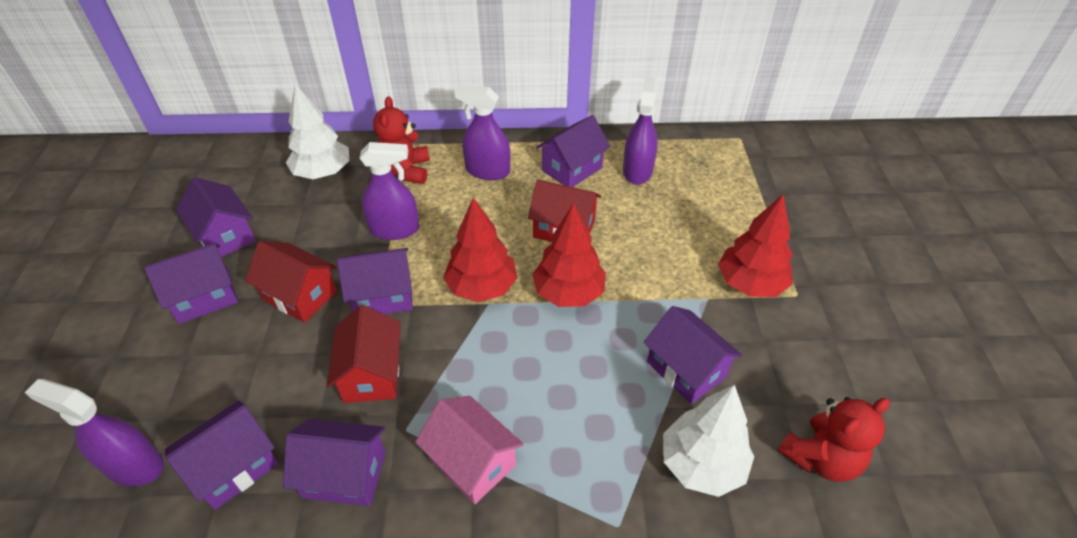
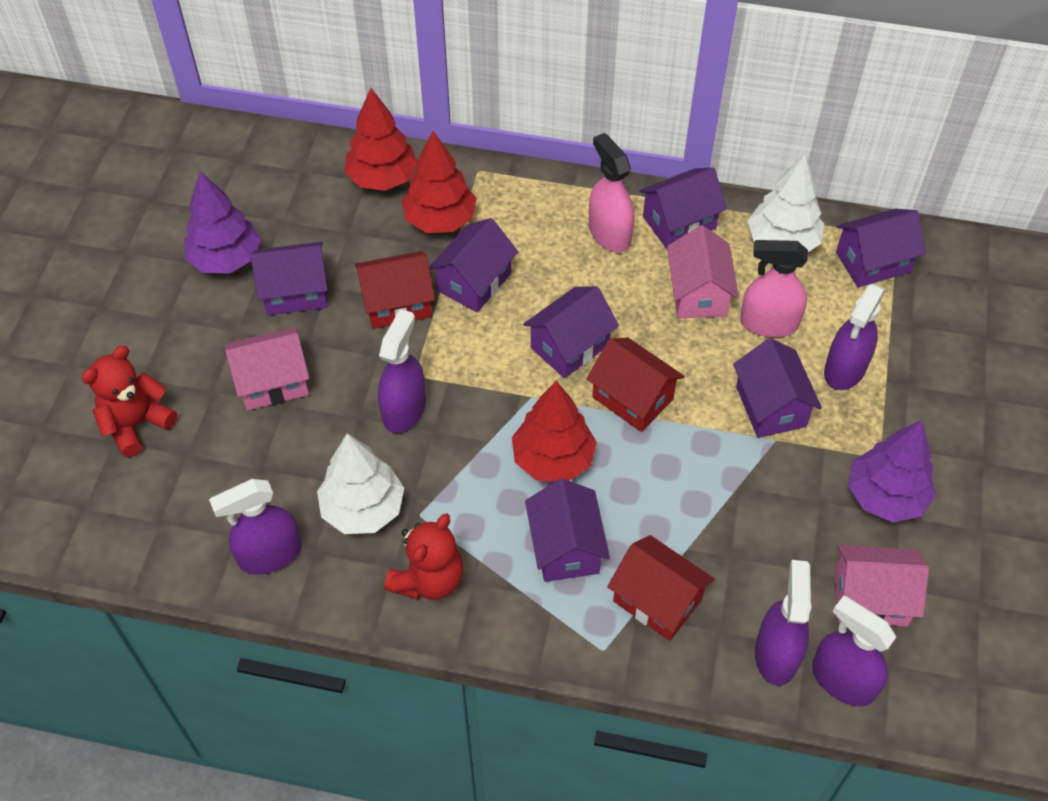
pink house: [415,396,524,504] = 1 -> [225,327,310,410] [667,225,739,318] [834,545,929,626] = 3
pink spray bottle: none = 0 -> [589,133,634,252] [740,240,808,337] = 2
purple spray bottle: [25,379,164,486] [359,142,420,240] [454,85,510,180] [623,76,658,185] = 4 -> [209,479,302,575] [378,309,426,433] [755,560,811,686] [812,596,896,707] [824,284,886,390] = 5
purple tree: none = 0 -> [184,171,261,273] [848,420,936,523] = 2

